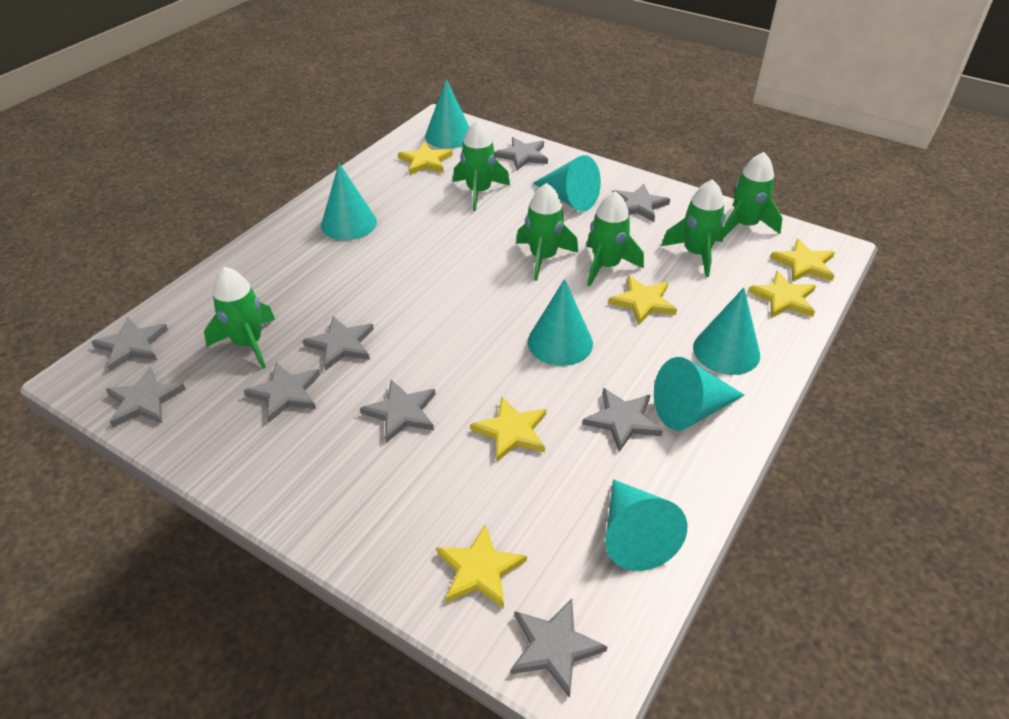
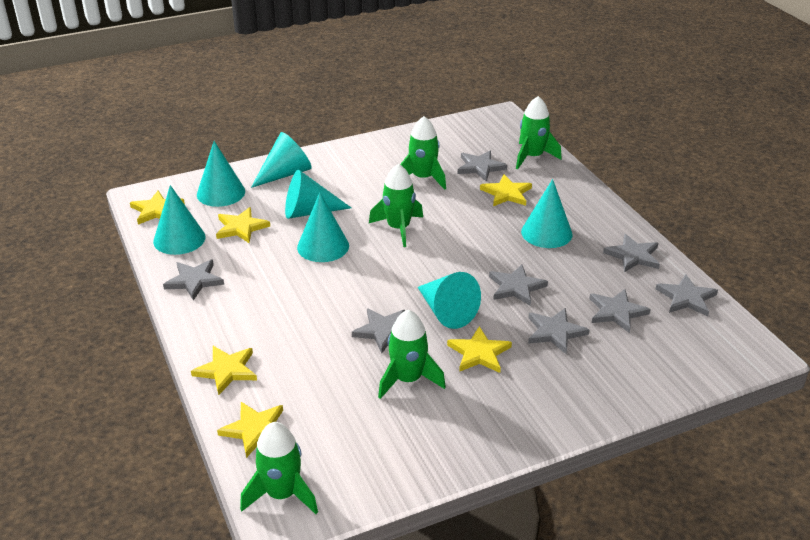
green rocket: [204,267,275,369] [453,120,510,211] [516,183,578,281] [586,191,644,286] [661,179,726,277] [723,152,783,238] = 6 -> [240,422,318,514] [369,164,423,247] [378,309,446,399] [400,116,446,190] [516,96,561,169] = 5
grey star: [91,317,168,371] [106,367,186,428] [244,362,320,423] [303,316,374,371] [360,380,436,443] [495,137,548,170] [511,599,608,698] [583,388,663,452] [612,184,670,222] = 9 -> [163,260,224,301] [352,308,405,354] [458,150,507,182] [489,264,548,306] [528,308,589,354] [589,289,651,333] [603,234,660,272] [656,274,718,316] = 8

